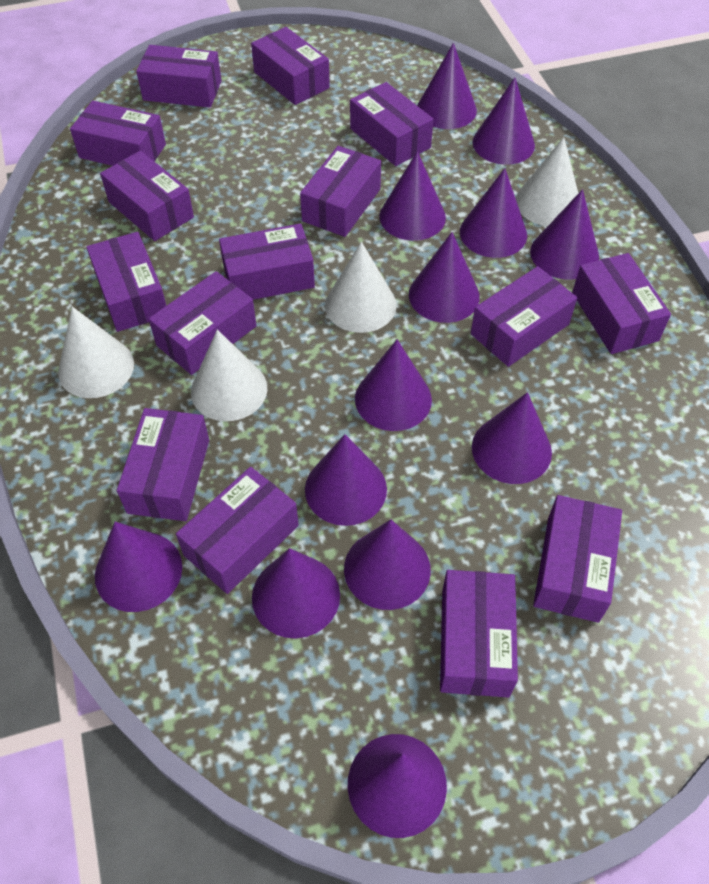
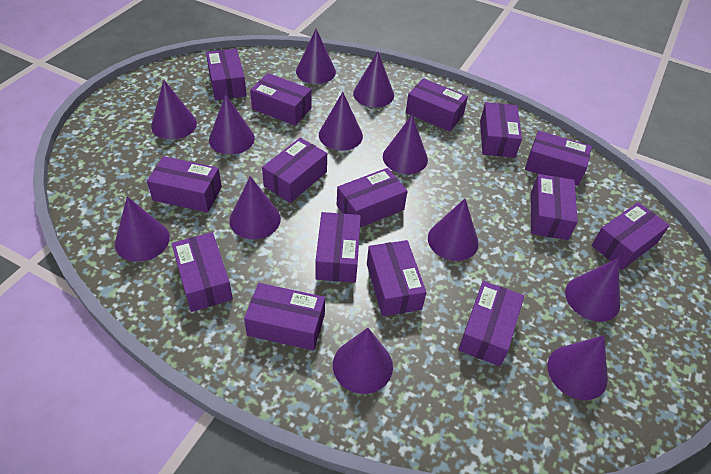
purple cone: [95,522,182,612] [252,548,340,638] [305,434,387,526] [344,519,431,610] [348,734,447,838] [355,340,432,431] [379,151,446,241] [409,232,480,323] [417,43,477,129] [460,168,527,258] [472,392,552,484] [473,77,535,165] [530,189,599,280] = 13 -> [115,197,170,262] [151,80,197,140] [209,94,255,155] [229,176,281,239] [296,29,336,84] [319,92,363,151] [333,328,393,394] [353,51,394,107] [383,115,428,174] [428,199,479,261] [547,335,608,400] [565,258,620,322] = 12
white cone: [58,307,134,398] [191,330,267,421] [325,242,397,333] [516,137,578,226] = 4 -> none = 0

